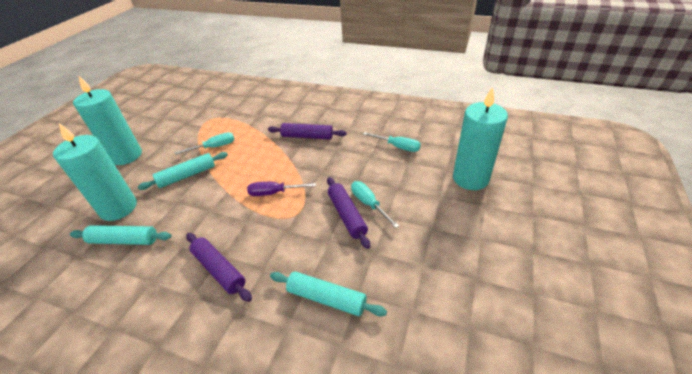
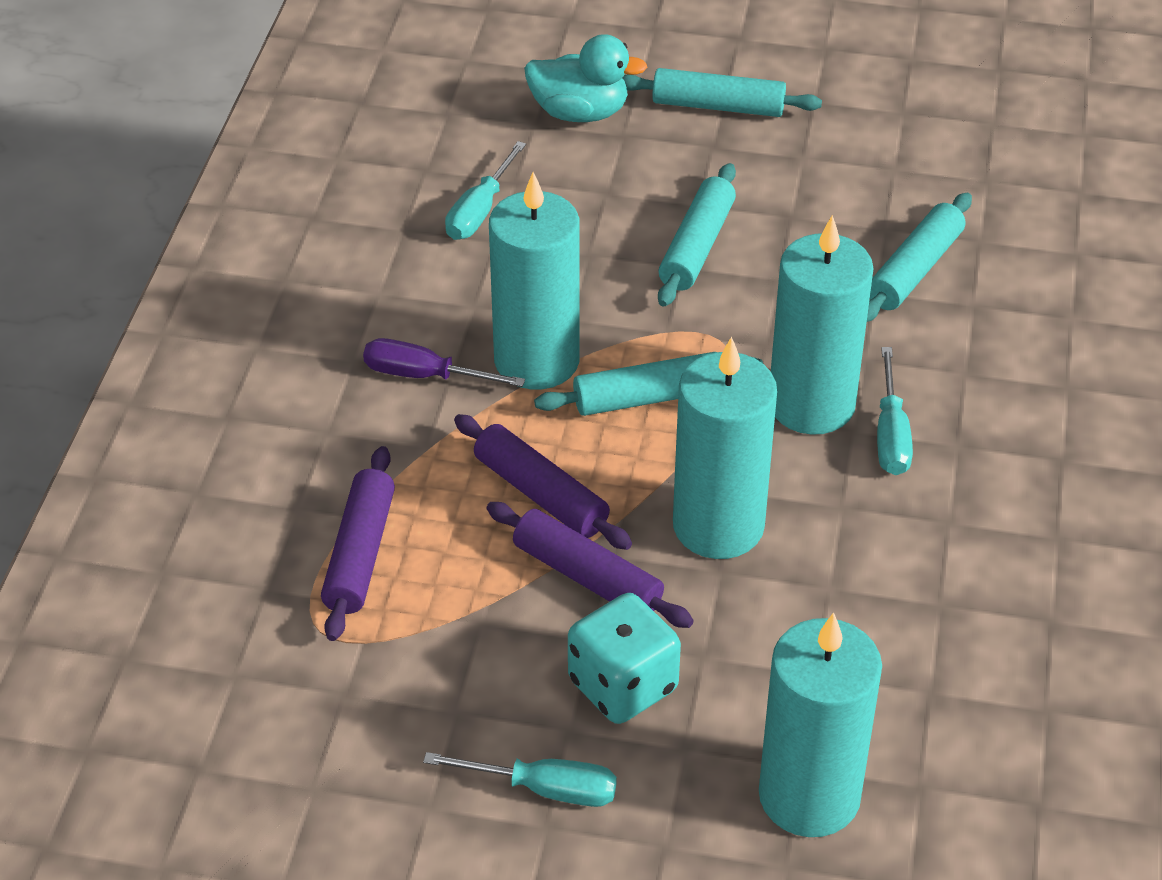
turquoise candle: [53,123,137,221] [73,75,142,165] [453,87,508,190] = 3 -> [489,172,580,390] [673,336,777,559] [759,612,882,837] [771,215,874,435] = 4
turquoise dice: none = 0 -> [568,593,681,724] = 1
turquoise duck: none = 0 -> [524,34,647,122] = 1
turquoise rolling pin: [70,225,171,245] [138,152,228,190] [270,271,387,316] = 3 -> [534,352,763,416] [623,68,822,117] [658,163,736,307] [867,193,972,322] = 4

